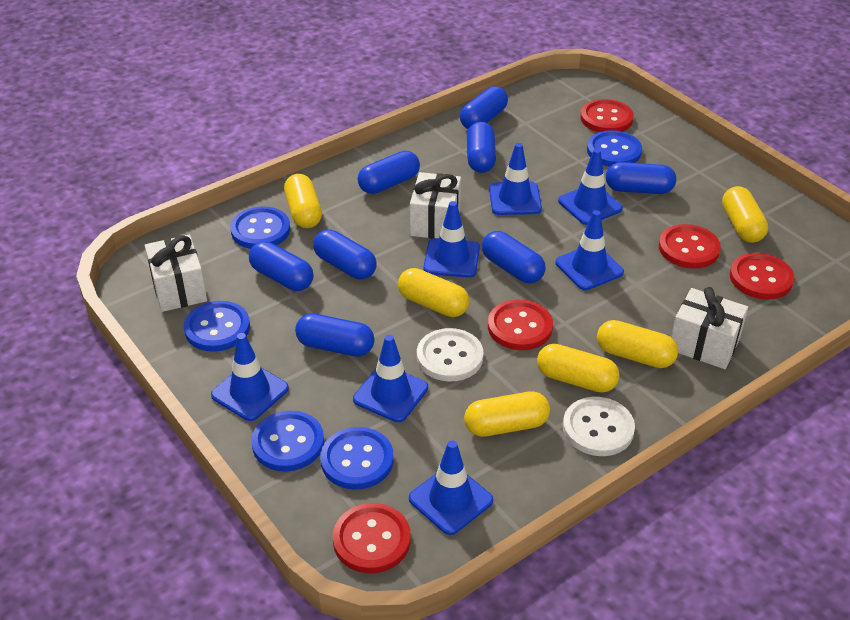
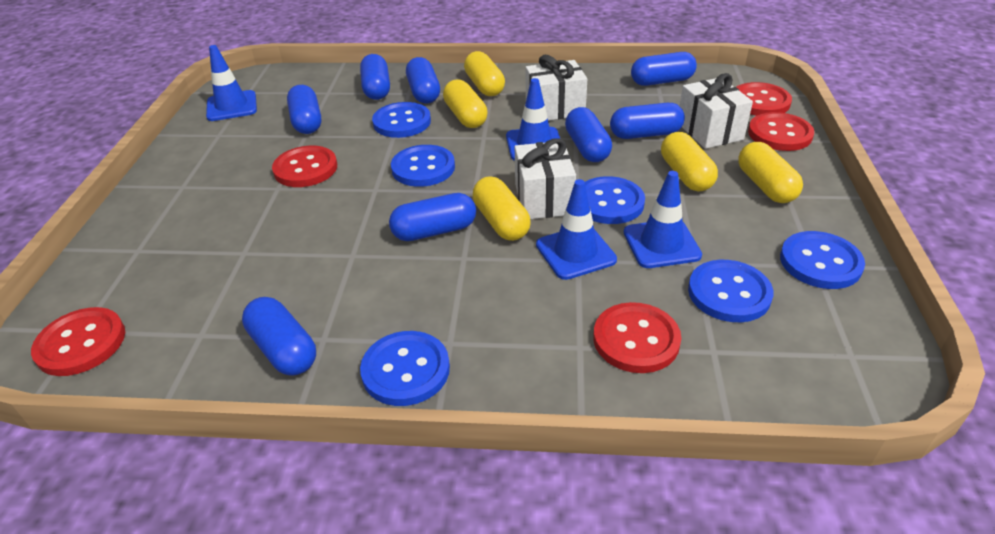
blue button: [184,301,250,352] [230,206,290,249] [251,410,324,472] [320,427,394,490] [587,130,642,167] = 5 -> [360,331,450,406] [372,102,431,138] [391,145,455,187] [585,176,645,224] [688,260,773,322] [780,231,865,289] = 6
blue traffic cone: [211,333,289,421] [353,335,428,422] [409,440,493,535] [423,201,480,278] [489,143,542,215] [555,210,624,290] [558,149,623,225] = 7 -> [206,45,257,121] [506,78,560,161] [536,179,617,280] [624,171,702,268] = 4
white button: [417,328,484,382] [563,397,635,456] = 2 -> none = 0
yellow capsule: [284,174,322,228] [398,268,469,317] [464,392,550,437] [537,344,619,393] [597,320,678,368] [722,186,768,243] = 6 -> [443,79,488,128] [464,51,505,96] [472,176,531,241] [661,132,718,191] [738,142,803,203] = 5

